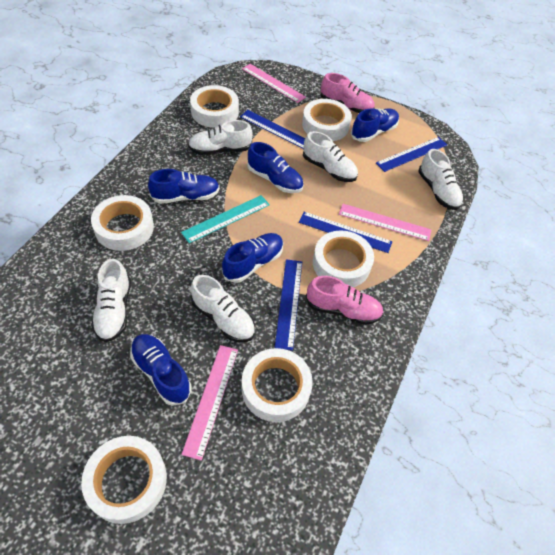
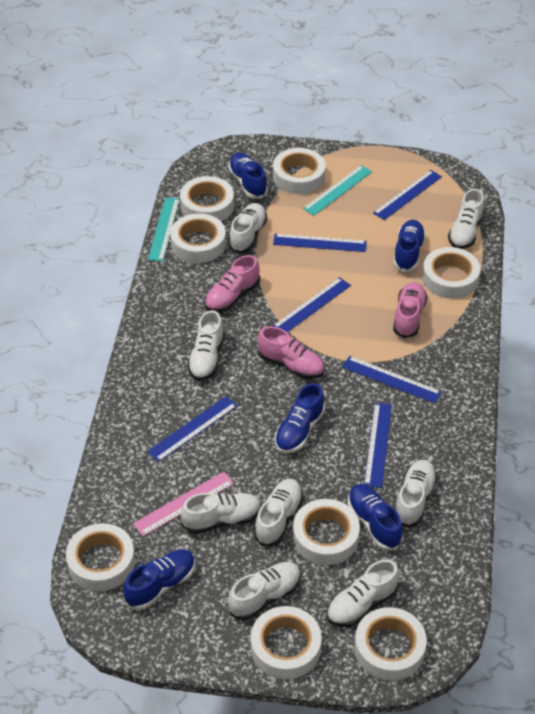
blue ruler: [240,110,305,149] [275,259,302,351] [299,212,392,253] [376,137,447,172] = 4 -> [147,396,238,462] [272,277,351,332] [273,234,367,252] [342,356,442,403] [364,403,392,488] [373,170,442,220] = 6
pink ruler: [181,345,238,460] [242,64,306,103] [339,204,431,241] = 3 -> [133,472,234,536] = 1
pink shoe: [306,276,384,325] [321,73,375,113] = 2 -> [205,255,260,312] [257,326,325,379] [393,282,428,338] = 3
turquoise ruler: [181,195,270,243] = 1 -> [148,197,180,262] [303,165,372,216] = 2
white shoe: [91,259,131,342] [188,120,253,155] [191,275,255,342] [303,131,358,182] [418,149,463,210] = 5 -> [181,493,261,534] [187,310,225,381] [228,203,267,254] [228,562,301,620] [254,479,303,546] [327,559,399,627] [395,460,437,527] [448,189,484,249] = 8
white tape: [81,436,167,524] [91,195,154,251] [190,85,239,128] [242,348,313,422] [302,99,352,141] [313,230,374,287] = 6 -> [66,523,135,591] [170,213,226,263] [180,176,234,221] [251,606,322,679] [273,148,326,194] [293,499,360,565] [354,607,427,681] [422,247,480,299] = 8

